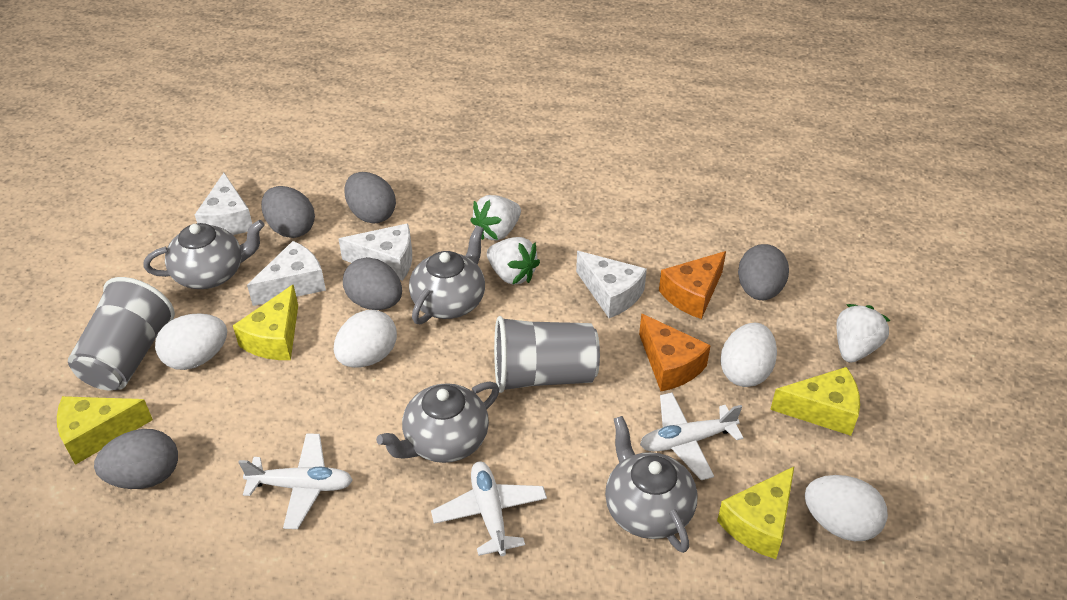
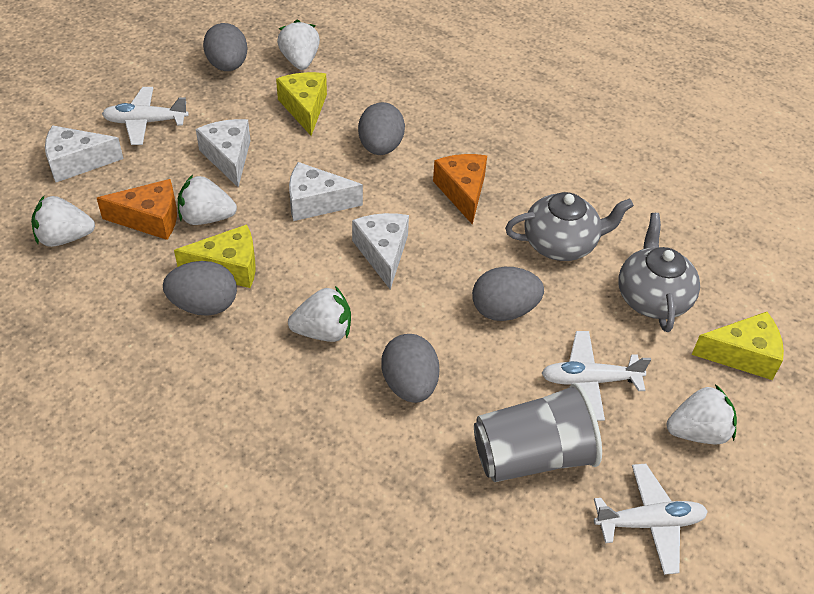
grey cup: [68,277,175,390] [494,316,600,393] = 2 -> [474,383,602,482] = 1
grey teapot: [143,220,265,289] [376,382,499,463] [409,226,485,324] [605,416,698,553] = 4 -> [505,192,634,261] [618,213,700,332] = 2
white egg: [155,313,227,370] [334,310,397,368] [720,323,777,387] [805,475,888,541] = 4 -> none = 0
white strawberry: [470,195,521,241] [487,237,540,285] [836,304,891,363] = 3 -> [31,196,95,247] [178,175,237,225] [277,20,320,70] [288,286,351,342] [667,384,737,444] = 5
yellow cheese: [57,396,153,465] [233,285,298,360] [717,467,794,559] [770,367,860,436] = 4 -> [174,224,256,288] [276,72,327,136] [692,312,784,380] = 3

